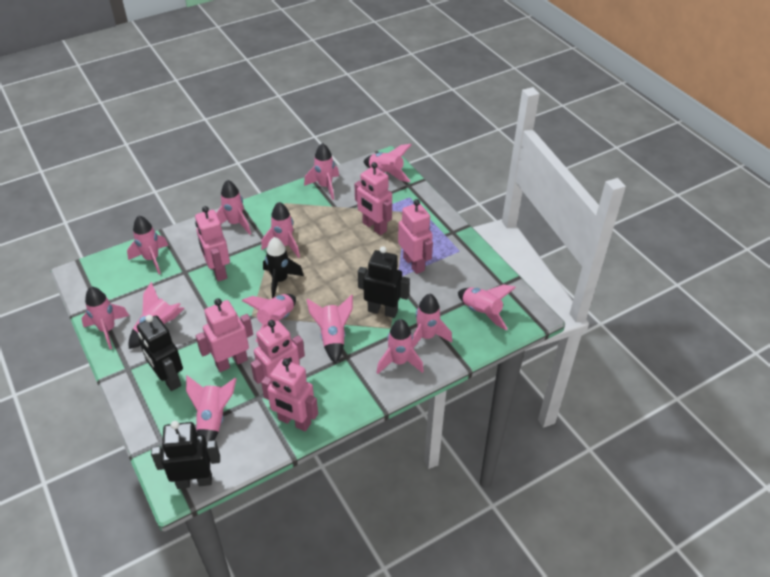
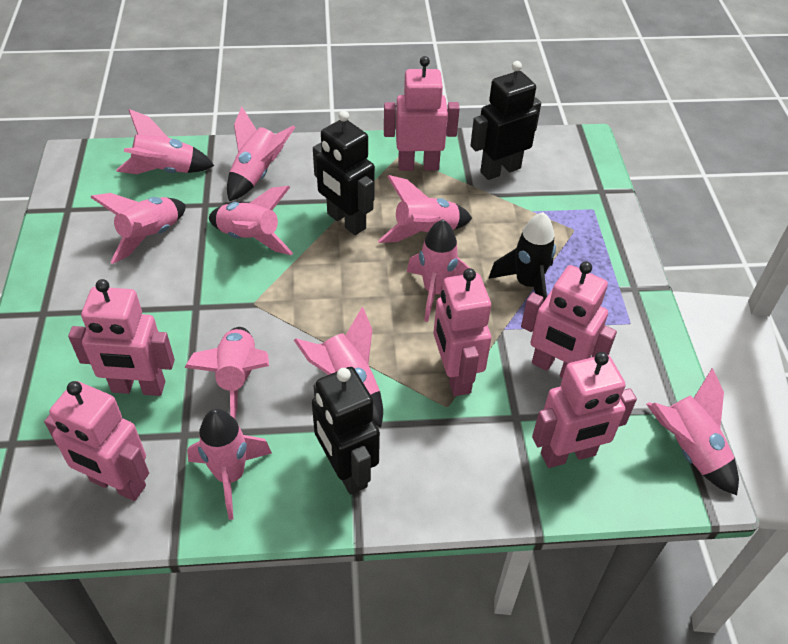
pink rocket: [81,287,129,349] [127,216,168,274] [129,282,185,349] [186,375,237,442] [216,180,251,235] [242,294,296,342] [261,202,300,258] [304,143,339,200] [306,295,353,364] [363,144,411,182] [376,319,424,374] [412,294,452,348] [458,284,516,330] = 13 -> [90,193,186,264] [116,109,214,174] [184,327,269,419] [187,409,272,520] [209,186,293,255] [227,107,296,201] [294,307,383,427] [378,175,472,243] [407,219,470,322] [646,368,739,495] = 10

